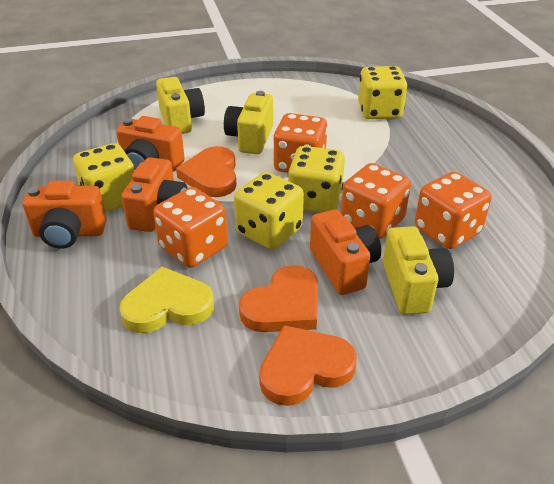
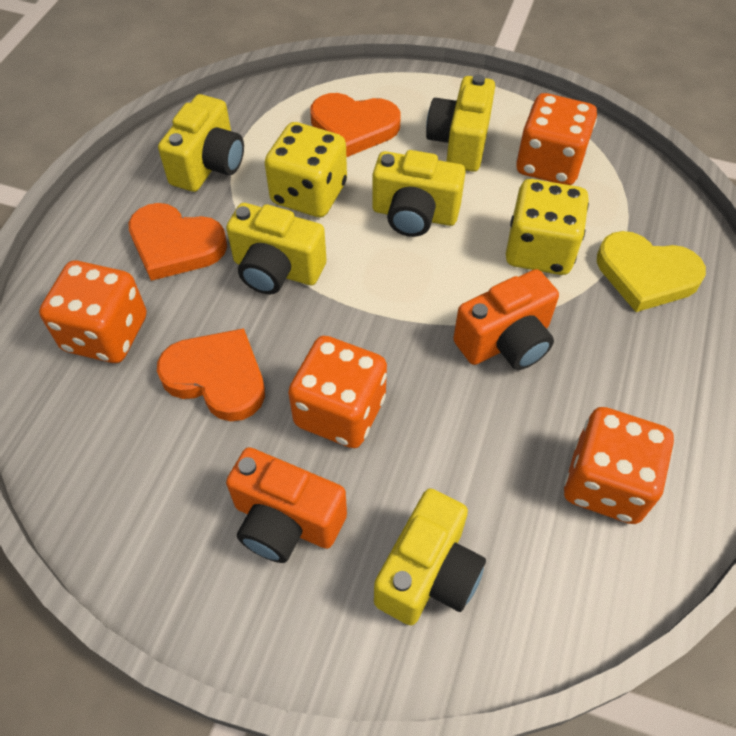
orange camera: [23,181,107,249] [116,116,185,172] [121,157,187,232] [310,209,381,295] = 4 -> [226,447,347,563] [453,269,559,370] = 2
yellow camera: [156,77,205,134] [224,91,273,154] [383,226,454,315] = 3 -> [158,94,244,192] [226,203,327,294] [372,150,466,237] [374,488,486,625] [426,74,495,172] = 5
yellow dice: [73,143,135,212] [234,172,304,250] [288,146,345,213] [358,66,407,119] = 4 -> [265,122,347,217] [506,179,589,275] = 2

